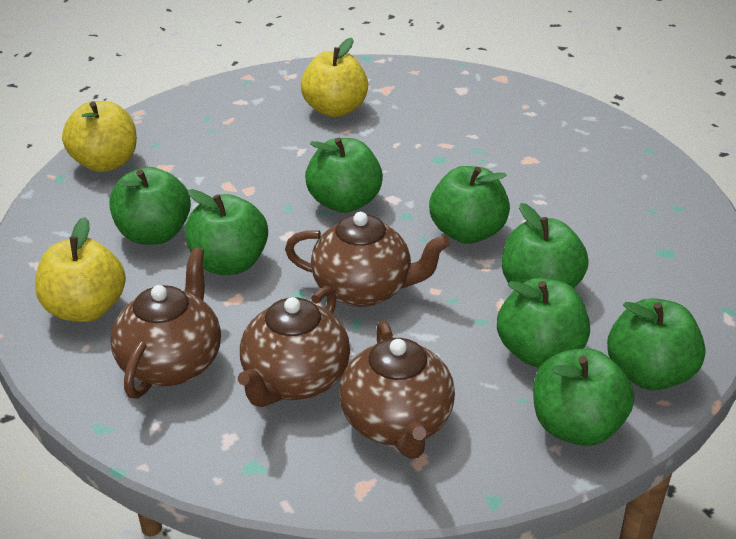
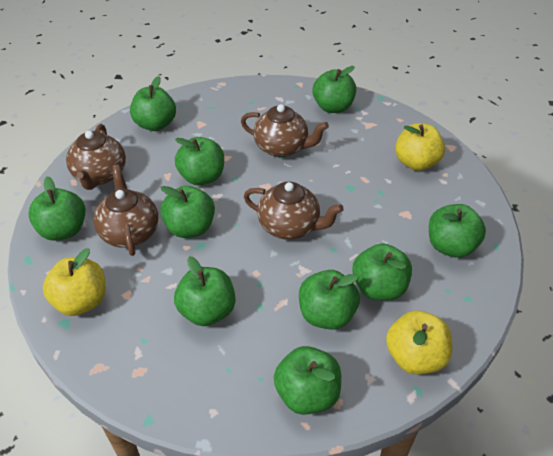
green apple: [109,167,191,245] [185,189,268,275] [305,138,383,213] [429,166,510,244] [497,278,590,367] [502,203,589,288] [533,348,634,446] [607,298,706,390] = 8 -> [28,176,85,241] [130,76,176,131] [160,186,215,238] [174,256,235,326] [175,137,224,185] [274,346,341,415] [299,270,360,330] [313,66,356,113] [352,243,412,300] [429,204,486,258] = 10

